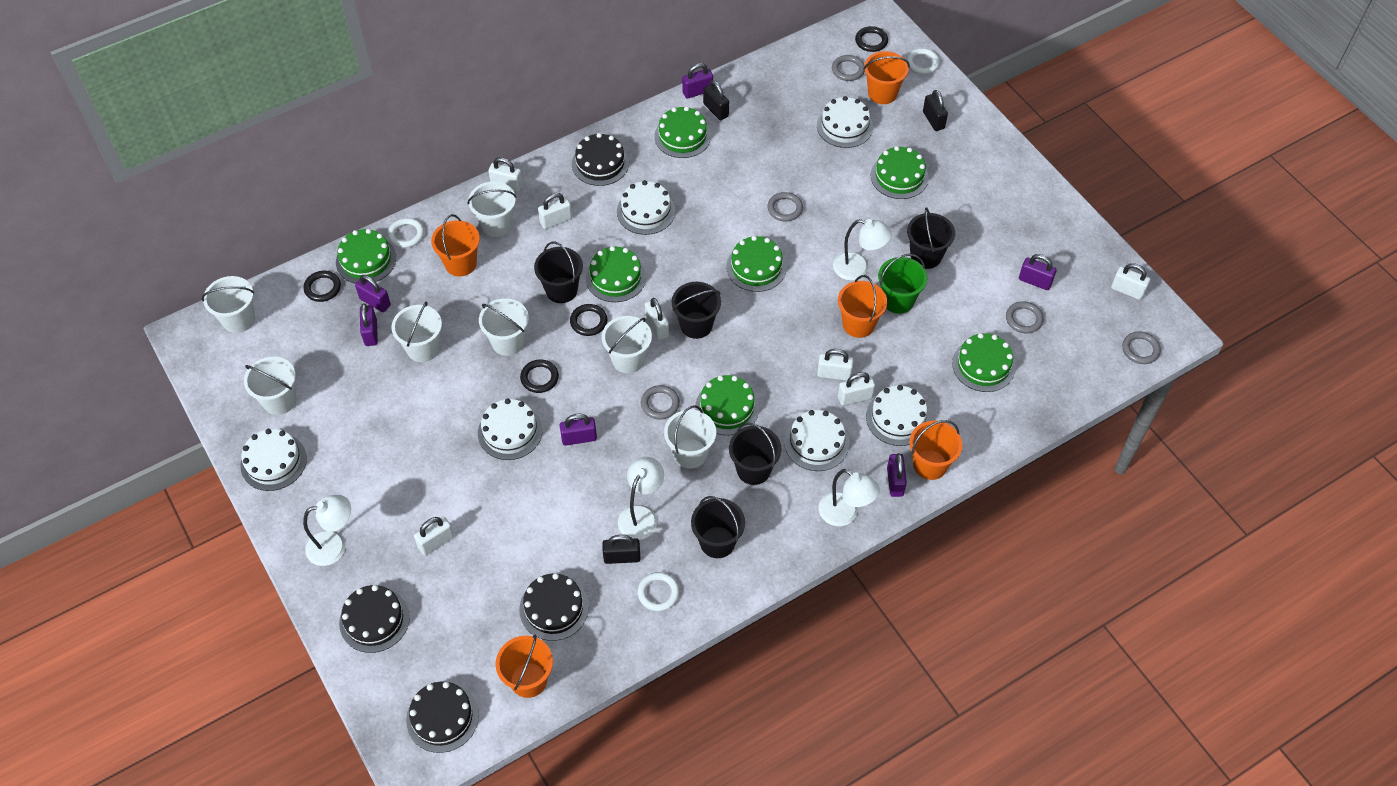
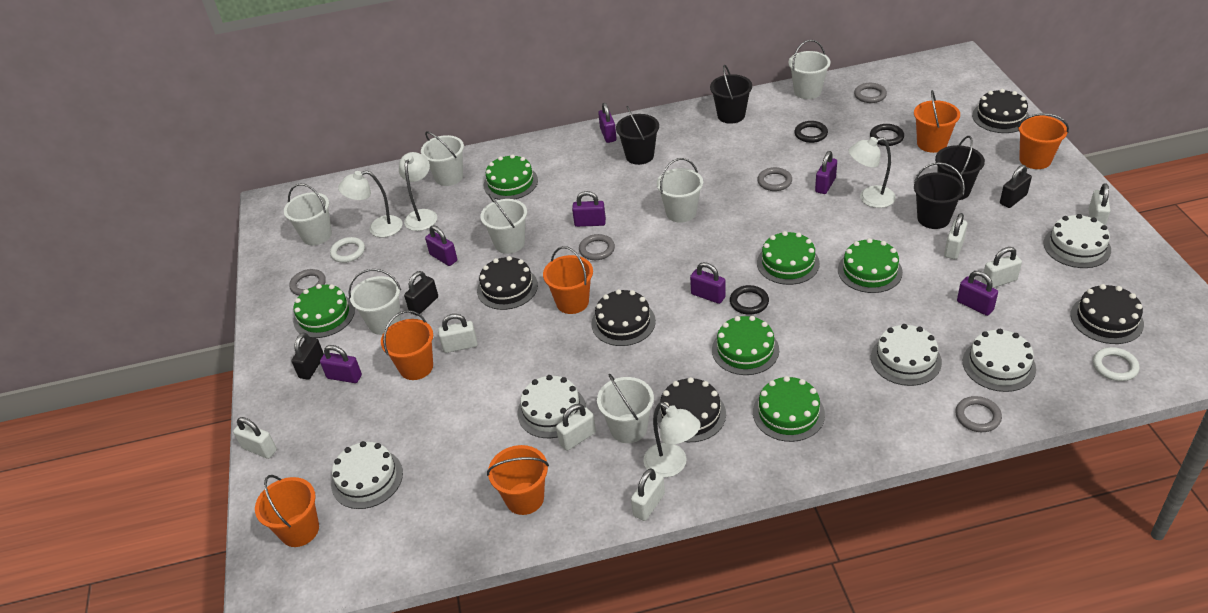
black bucket: [534,242,583,303] [672,282,721,339] [691,496,745,558] [729,423,781,485] [907,207,955,269] = 5 -> [616,106,659,165] [710,65,752,124] [914,162,965,229] [935,136,985,200] = 4
black cake: [339,585,410,653] [406,682,479,753] [519,573,589,641] [572,133,629,186] = 4 -> [477,256,538,310] [591,289,656,346] [657,377,726,442] [972,89,1029,133] [1071,284,1144,344] = 5
black ring: [303,271,341,302] [520,359,559,393] [570,304,607,336] [855,26,888,52] = 4 -> [730,285,769,315] [794,121,828,143] [870,124,904,146] = 3
green bucket: [878,254,927,314] = 1 -> none = 0
green cake: [336,229,396,284] [586,246,646,302] [654,106,711,158] [695,375,759,435] [726,236,787,292] [871,146,929,199] [952,333,1016,392] = 7 -> [293,284,355,338] [484,154,538,200] [712,316,779,375] [753,376,825,442] [757,231,820,285] [838,238,903,293] = 6
orange bucket: [431,214,480,276] [496,634,553,698] [838,275,887,338] [863,51,910,104] [910,420,962,480] = 5 -> [255,475,319,547] [381,310,433,380] [487,445,549,515] [543,246,593,314] [914,90,960,153] [1017,113,1069,169] = 6
purple padlock: [355,275,391,312] [360,303,378,346] [560,414,597,446] [682,63,713,99] [887,453,907,497] [1019,254,1057,290] = 6 -> [320,345,362,383] [425,225,457,266] [572,191,606,227] [598,103,617,143] [690,262,726,304] [815,151,837,194] [957,271,998,316] = 7
white cake: [240,429,307,491] [478,399,542,460] [617,180,675,235] [784,410,849,471] [817,96,873,148] [866,385,930,446] = 6 -> [331,441,403,509] [517,375,586,438] [871,324,942,386] [963,329,1036,392] [1043,214,1111,268] = 5
white ring: [388,218,424,248] [638,572,679,611] [906,48,940,74] = 3 -> [330,237,365,263] [1093,347,1139,381] = 2

